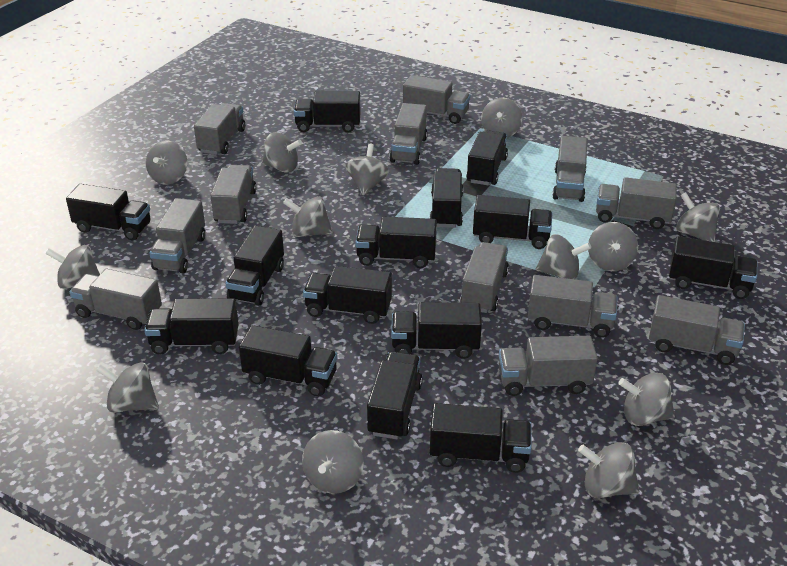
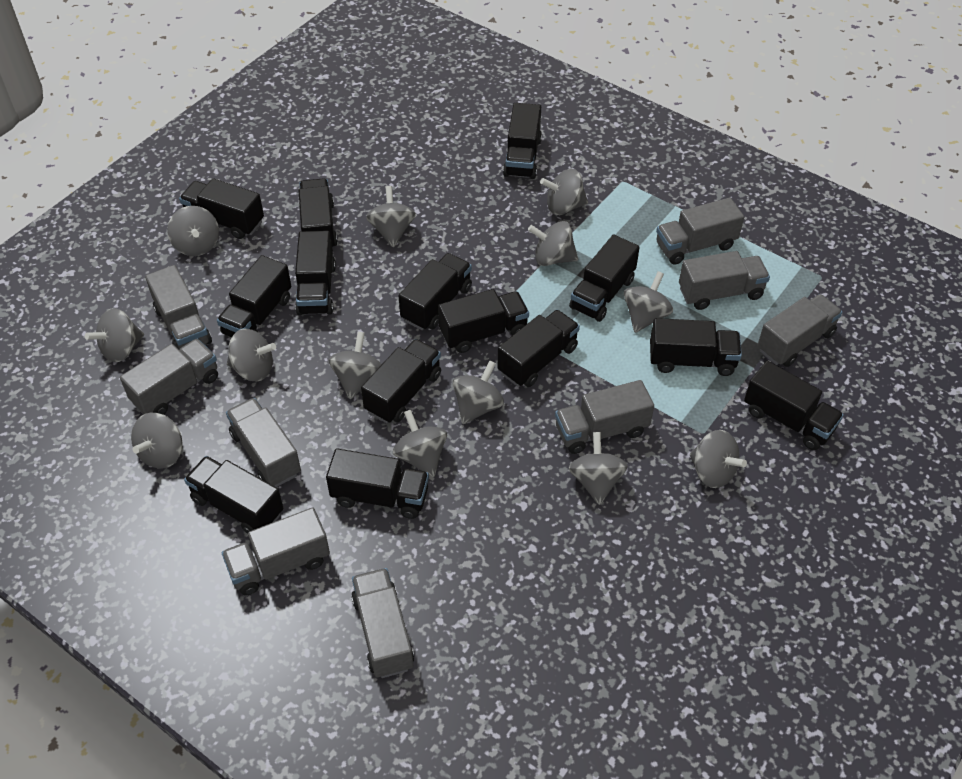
grey truck: [70,269,162,330] [149,198,205,273] [194,103,245,155] [210,165,257,224] [389,103,427,165] [403,75,470,124] [460,242,509,313] [499,336,598,396] [528,275,617,338] [552,136,587,202] [596,177,677,229] [649,295,745,365] = 12 -> [120,338,218,415] [145,265,212,349] [222,507,330,596] [226,398,301,487] [351,568,414,678] [555,380,654,454] [656,197,744,265] [679,251,770,310] [758,294,843,367] = 9

